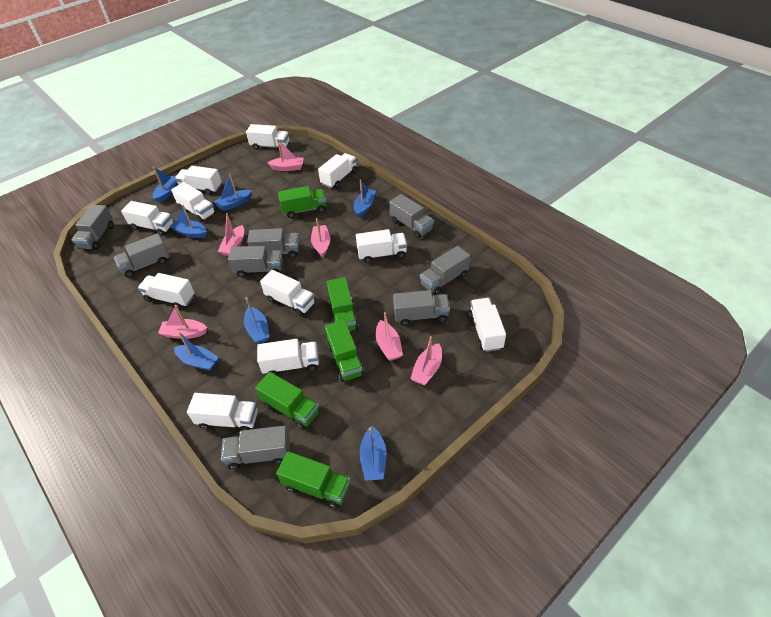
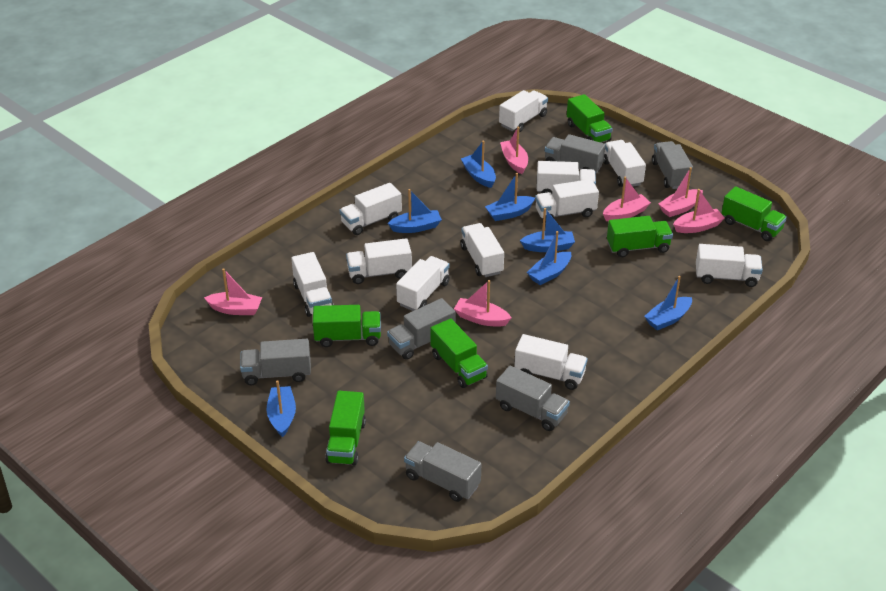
green truck: [255,372,319,430] [276,451,350,509] [278,186,326,218] [325,320,364,382] [327,277,359,331] = 5 -> [313,305,381,347] [325,391,366,466] [430,319,488,388] [567,94,613,143] [607,216,673,257] [721,186,787,241] = 6
grey truck: [72,205,114,250] [114,233,169,278] [221,426,290,470] [228,245,283,277] [247,228,300,258] [389,194,434,238] [393,290,450,326] [420,246,470,295] = 8 -> [240,339,311,385] [387,298,456,360] [404,441,481,502] [496,366,570,431] [545,134,605,173] [652,141,693,189] = 6

